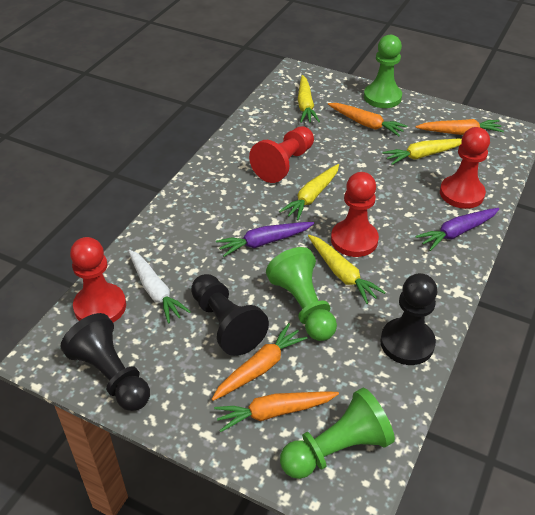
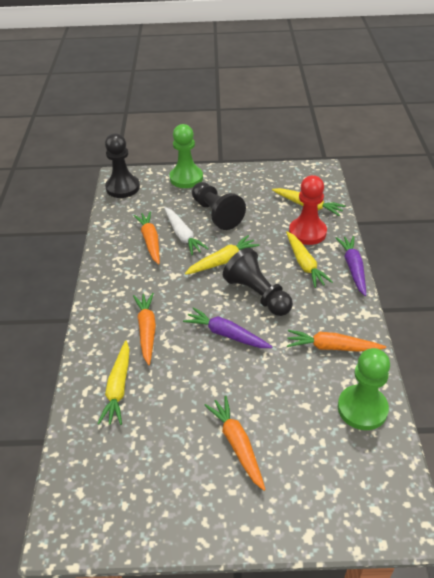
green pawn: [266,247,337,341] [280,388,395,479] [364,35,402,108] = 3 -> [170,124,203,188] [338,348,390,430] = 2
red pawn: [70,237,126,322] [249,126,314,183] [331,172,379,257] [440,127,490,209] = 4 -> [289,175,327,245] = 1

